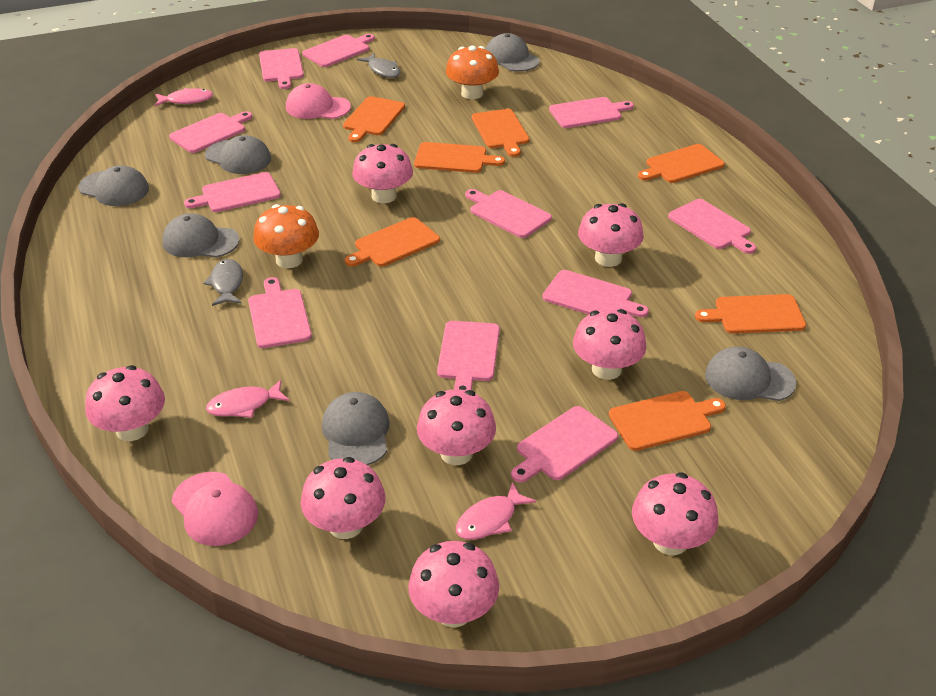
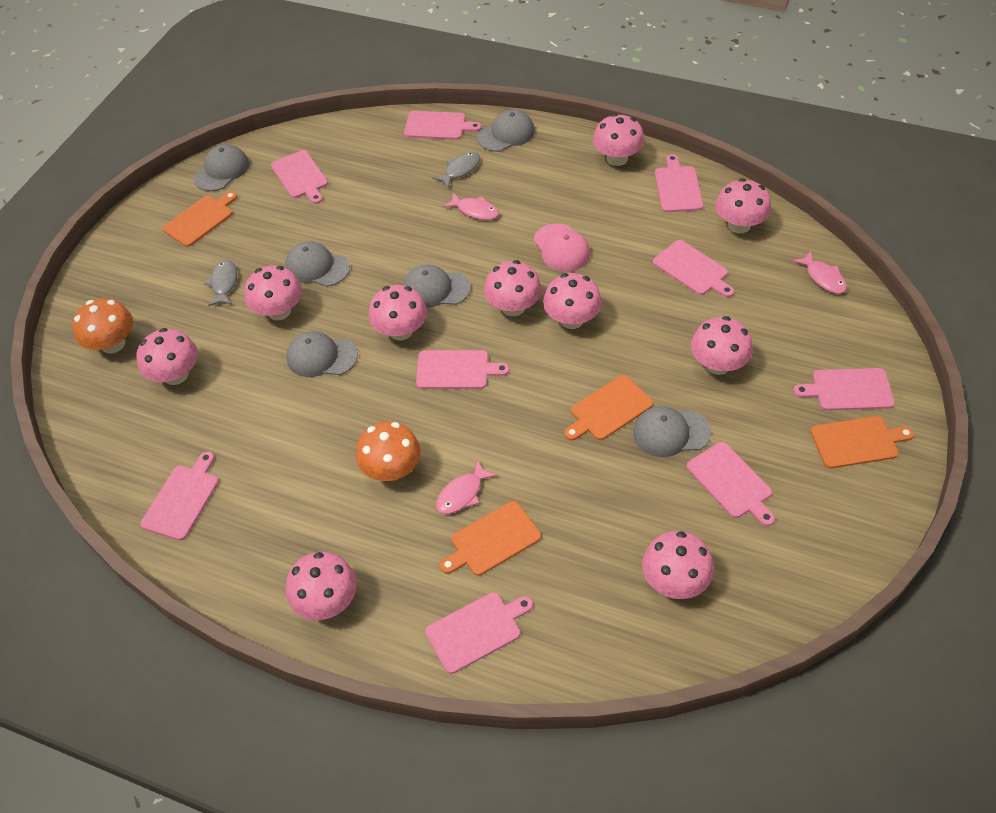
orange cutting board: [343,96,405,143] [345,217,440,267] [414,142,505,173] [472,109,529,157] [609,391,726,451] [638,144,725,183] [695,294,806,334] = 7 -> [163,191,237,247] [440,501,541,576] [564,375,653,441] [811,416,914,468] = 4
pink cap: [172,472,258,546] [286,83,351,119] = 2 -> [534,223,590,272] = 1
pink cutting board: [169,111,252,153] [184,172,281,212] [248,277,312,348] [259,48,304,89] [302,34,375,67] [437,321,500,390] [465,189,552,238] [511,406,618,483] [542,270,649,317] [549,97,634,128] [668,199,756,254] = 11 -> [140,452,219,541] [271,150,328,204] [404,111,481,140] [416,350,509,389] [425,592,533,674] [653,240,734,297] [655,154,703,212] [687,442,775,526] [793,368,895,411] = 9
pink mushroom: [85,365,165,441] [301,457,386,539] [352,144,413,203] [408,541,499,627] [417,389,496,465] [573,309,646,380] [578,203,644,267] [632,472,718,555] = 8 -> [136,328,198,385] [244,266,302,320] [286,552,357,620] [369,285,427,340] [484,260,542,316] [543,273,602,329] [593,114,644,166] [642,531,714,599] [691,316,753,375] [715,178,771,233] = 10

